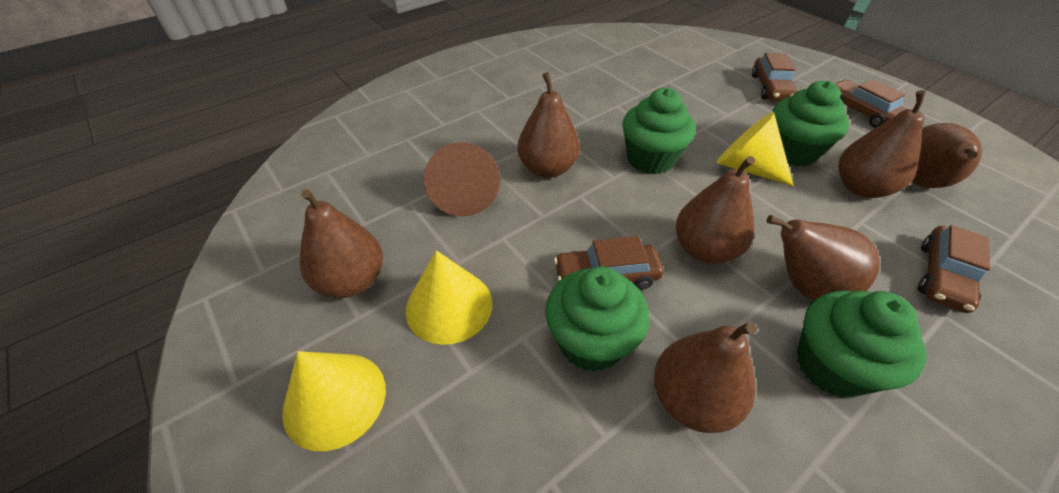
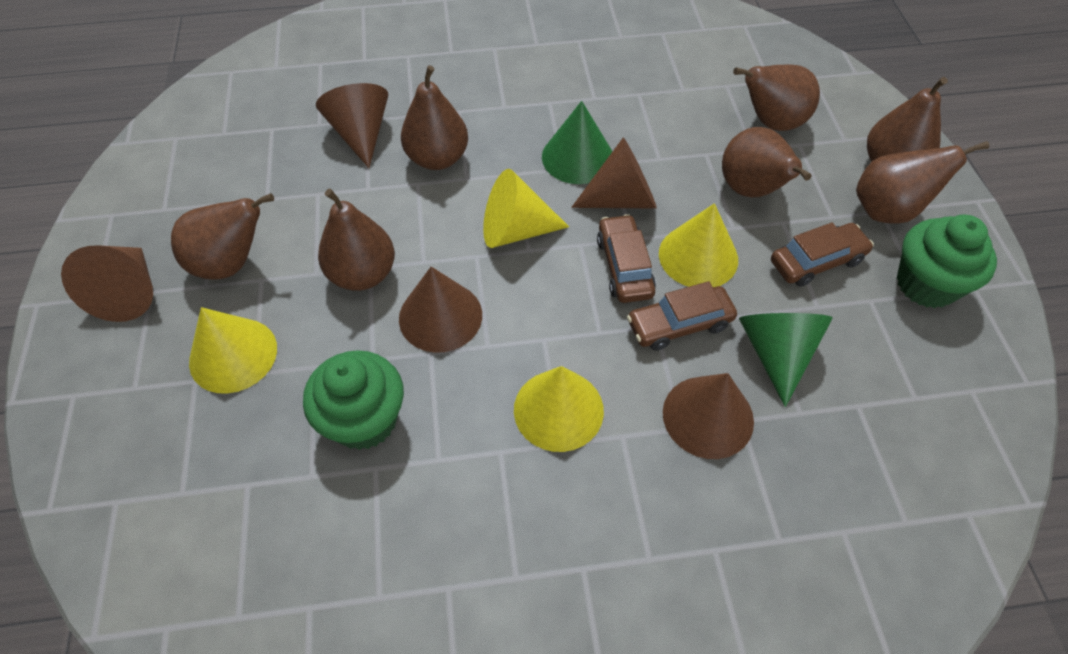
brown car: [554,236,664,290] [752,53,797,101] [835,79,907,128] [918,225,990,313] = 4 -> [597,214,656,303] [627,281,737,351] [771,223,874,287] = 3
brown cone: [424,142,500,217] = 1 -> [61,245,153,322] [316,83,388,168] [399,267,482,353] [571,138,657,208] [663,373,754,459] = 5
green cone: none = 0 -> [542,101,612,184] [739,313,833,407] = 2
green cupcake: [545,266,650,372] [622,88,696,175] [772,81,849,166] [796,290,926,398] = 4 -> [303,350,404,450] [897,214,997,308] = 2
yellow cone: [282,351,386,451] [406,250,492,345] [717,112,794,186] = 3 -> [189,307,277,394] [483,169,569,248] [514,366,604,452] [659,203,738,287] = 4

